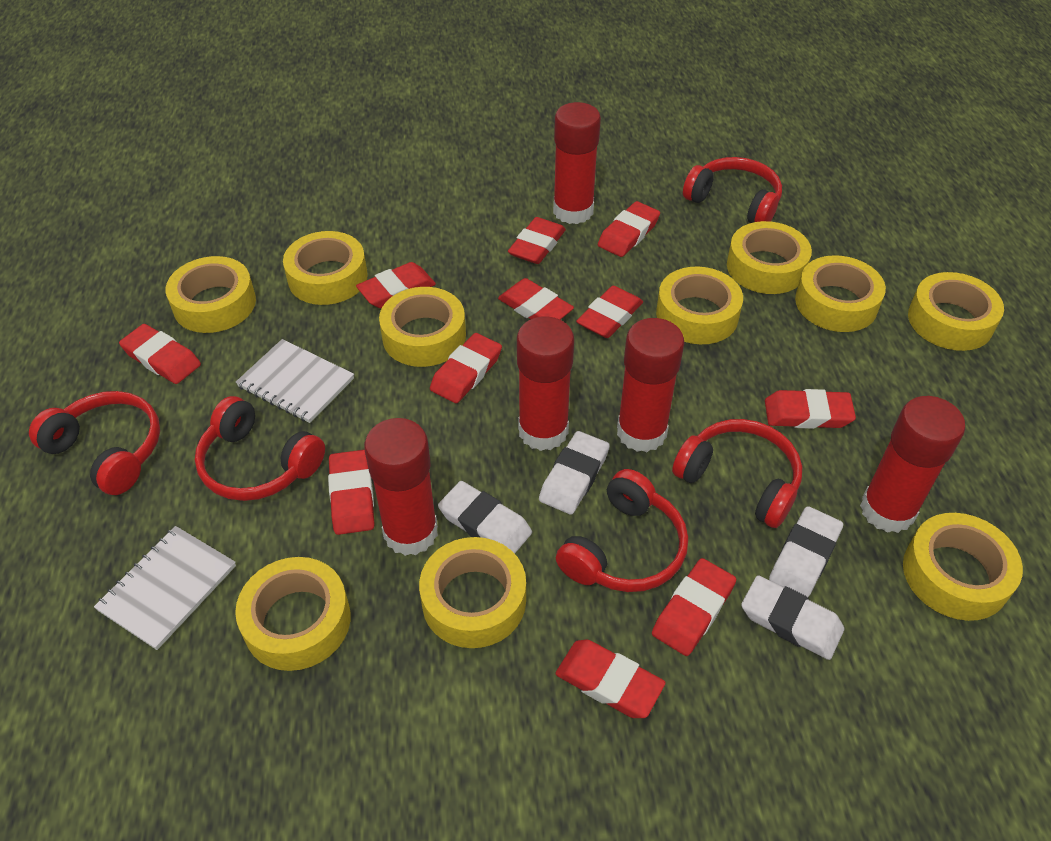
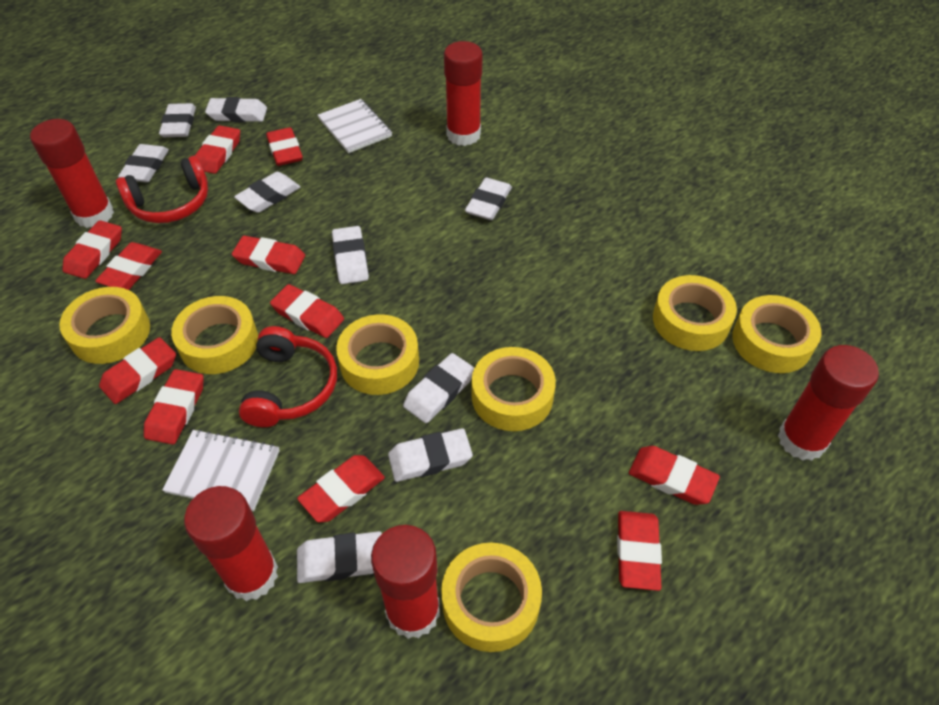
red headphones: [29,391,160,495] [195,396,325,501] [556,469,688,592] [672,419,802,528] [683,157,782,223] = 5 -> [116,156,208,223] [239,326,337,427] = 2
white eraser: [438,481,532,554] [539,431,610,515] [741,575,844,660] [769,506,843,598] = 4 -> [118,144,169,182] [159,103,196,137] [205,97,267,122] [234,172,300,213] [297,531,382,583] [332,226,369,284] [388,428,473,482] [403,353,474,423] [465,178,512,220] = 9
yellow tape: [165,256,256,333] [235,557,351,671] [283,231,368,305] [379,287,466,367] [419,537,526,648] [656,267,743,344] [727,221,812,294] [795,255,886,332] [903,513,1023,621] [908,272,1004,351] = 10 -> [59,287,150,364] [171,296,258,374] [336,314,419,395] [441,543,542,652] [472,347,556,431] [653,275,737,351] [732,295,821,373] = 7

